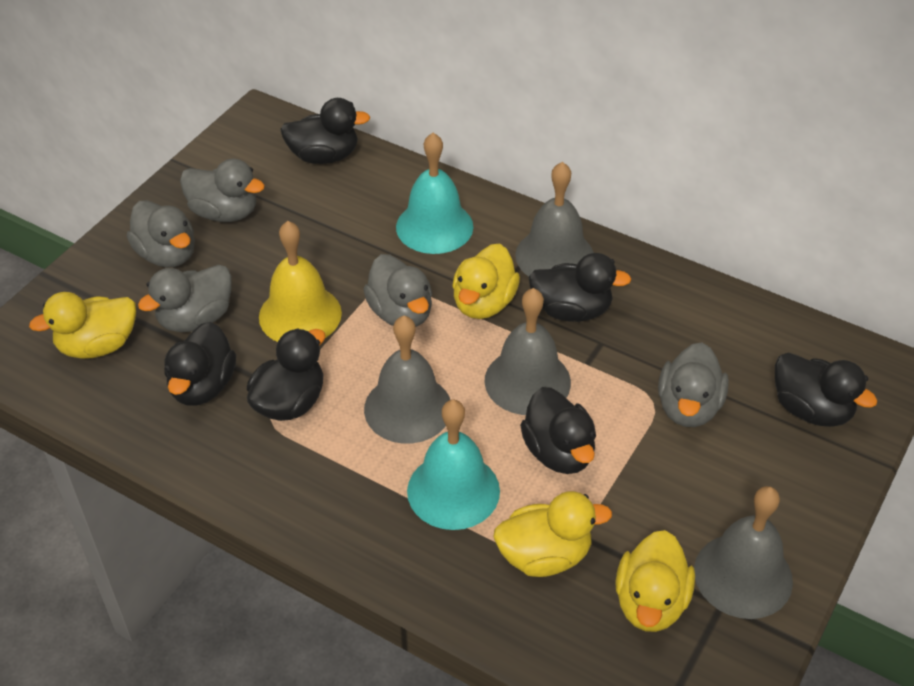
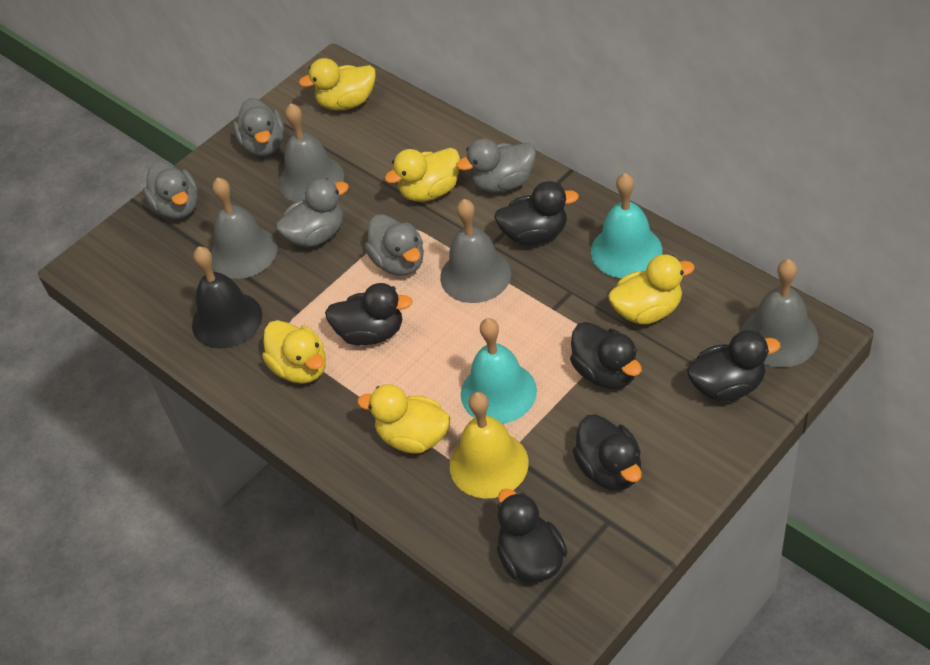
black bell: none = 0 -> [192,247,262,349] = 1
yellow duck: [29,292,136,359] [452,244,520,319] [494,491,612,577] [615,530,695,632] = 4 -> [262,320,326,384] [299,58,376,110] [357,384,450,454] [385,148,460,202] [608,254,695,324] = 5

